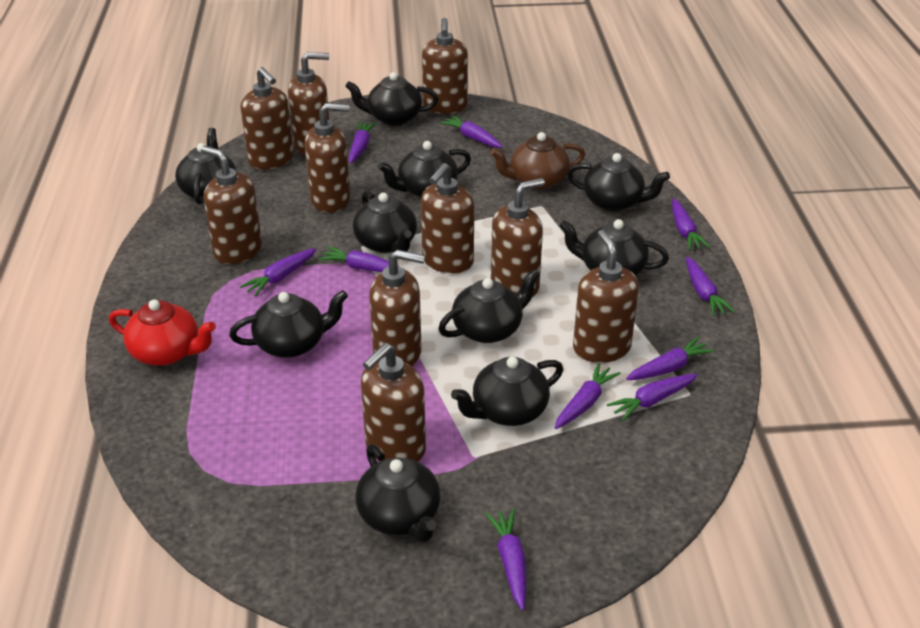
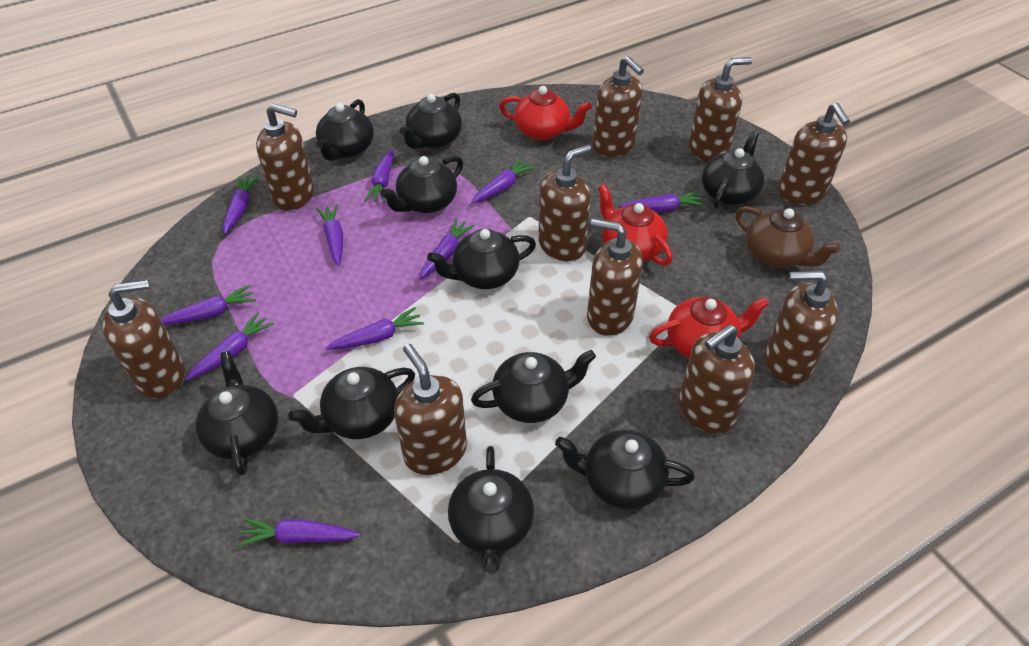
red teapot: [109,299,216,366] = 1 -> [499,86,592,140] [598,184,673,266] [649,297,769,358] = 3

